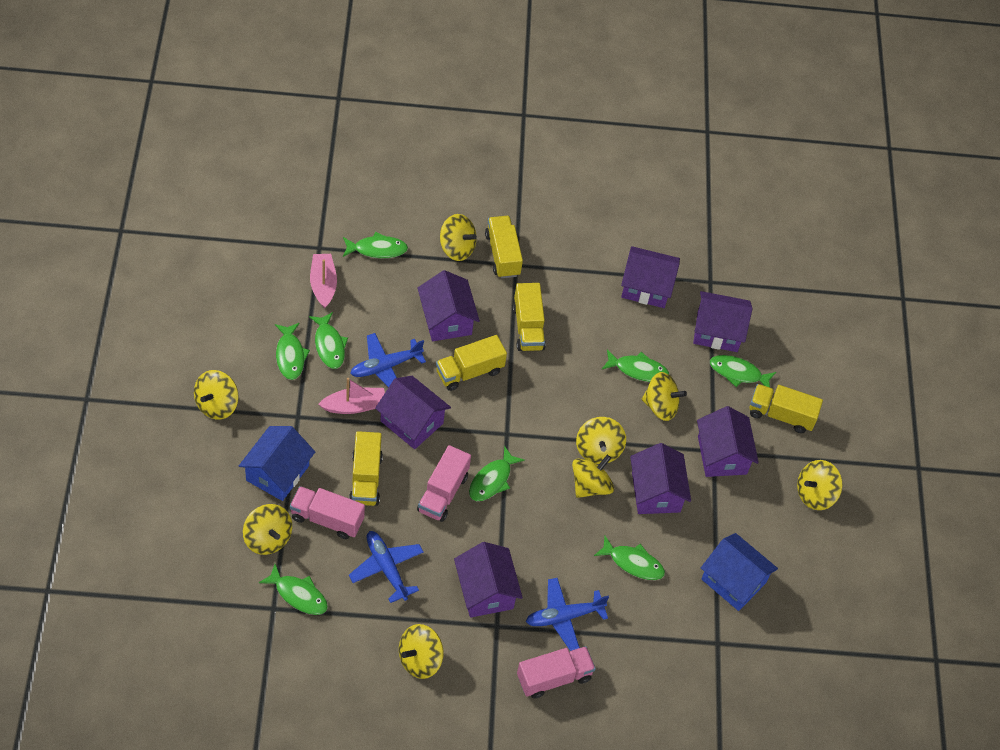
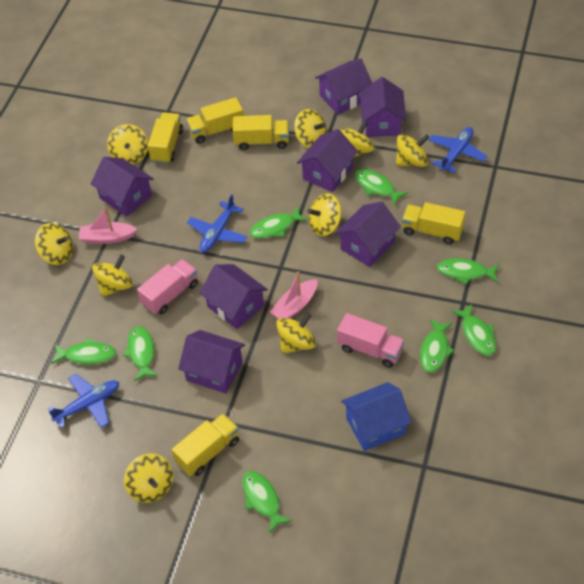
blue house: [239,426,315,501] [701,533,778,611] = 2 -> [341,382,412,451] = 1
pink truck: [290,486,365,539] [417,445,471,522] [517,646,596,699] = 3 -> [137,259,198,314] [337,313,405,368] = 2
yellow spinning top: [194,370,239,420] [243,504,292,555] [399,624,443,679] [440,214,477,261] [572,455,614,498] [576,417,626,464] [642,372,687,421] [797,460,842,510] = 8 -> [35,223,73,265] [92,255,133,297] [107,124,148,164] [124,453,173,503] [276,313,316,354] [294,109,327,148] [307,193,342,236] [339,120,374,157] [396,134,430,167] = 9

